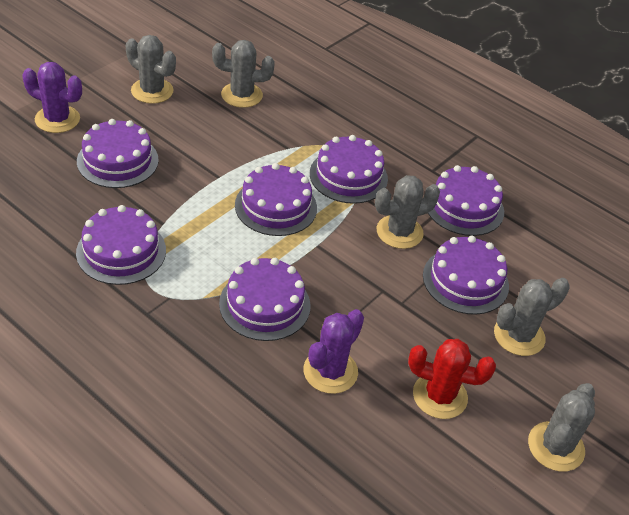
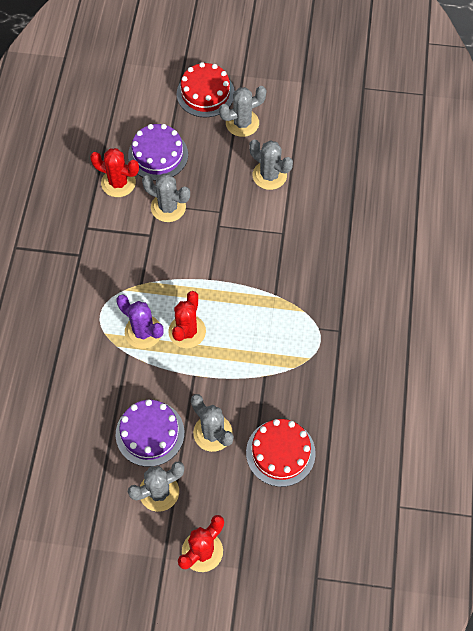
purple cactus: [22,62,82,133] [304,309,364,394] = 2 -> [116,294,164,349] = 1
purple cake: [76,205,166,285] [77,119,159,188] [219,258,311,341] [235,163,317,236] [310,135,388,204] [423,236,509,315] [428,165,504,236] = 7 -> [116,399,184,467] [128,124,188,181] = 2
red cactus: [408,339,496,419] = 1 -> [90,148,139,197] [168,291,206,348] [178,515,224,572] = 3
red cake: none = 0 -> [177,62,235,117] [246,419,316,487] = 2

